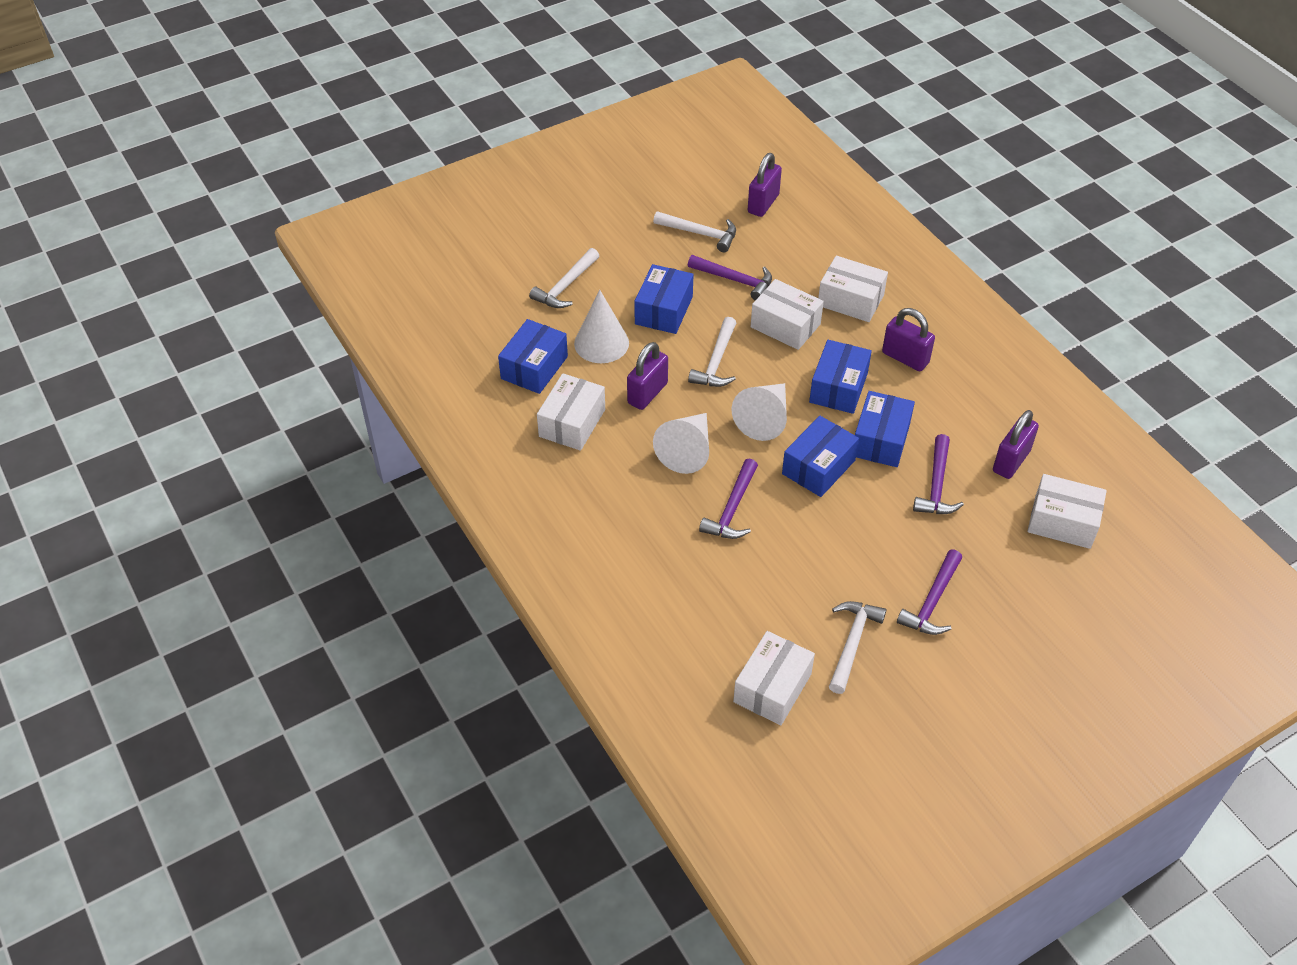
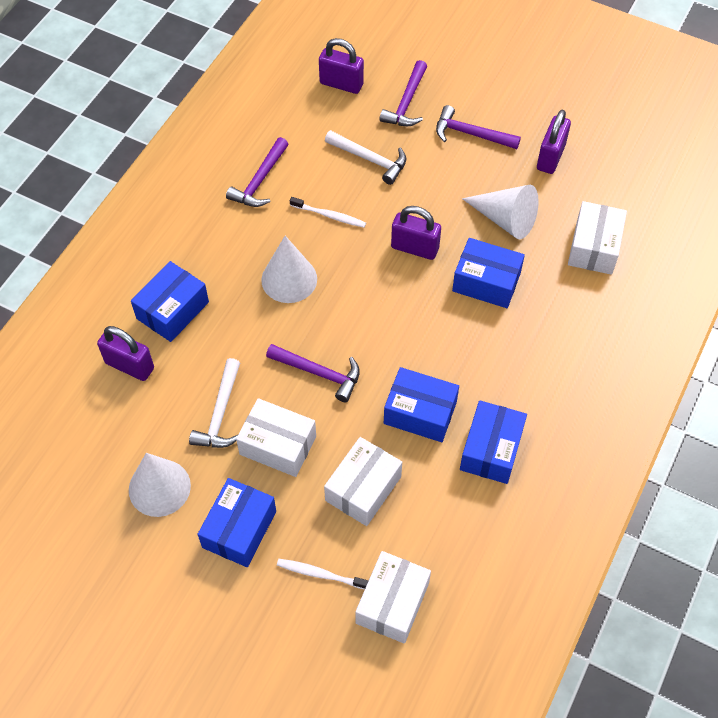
white box: [537,373,605,451] [733,631,815,725] [751,279,824,350] [818,256,888,322] [1027,474,1107,549] = 5 -> [236,398,316,477] [324,437,402,526] [356,551,431,644] [568,201,627,275] = 4
white hammer: [529,248,600,308] [653,211,736,252] [688,317,736,387] [829,601,886,694] = 4 -> [189,358,240,448] [325,130,406,185] = 2
white toothbrush: none = 0 -> [277,559,369,590] [290,197,366,228] = 2

